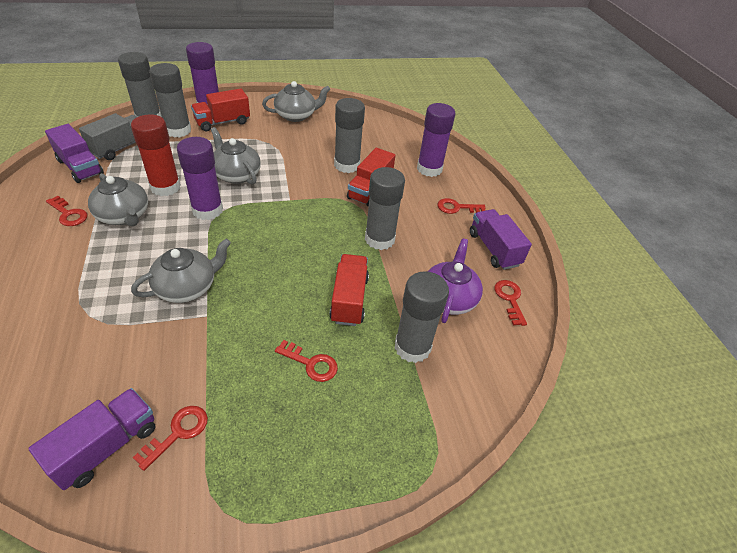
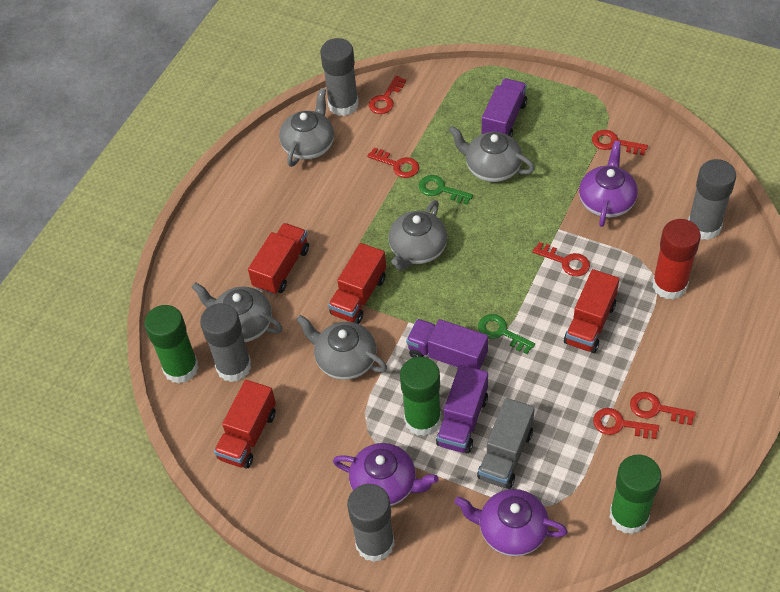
green glue stick: none = 0 -> [144,305,199,384] [400,357,441,436] [610,455,661,534] = 3
green key: none = 0 -> [418,175,473,205] [478,314,535,354] = 2
grey glue stick: [118,52,162,117] [149,63,191,138] [334,98,365,173] [365,167,405,250] [395,271,449,363] = 5 -> [200,303,251,382] [320,38,359,116] [347,484,395,562] [688,159,736,240] = 4
grey teapot: [88,173,148,226] [131,238,231,303] [211,127,261,185] [262,81,331,122] = 4 -> [192,282,283,342] [279,88,334,167] [296,315,387,380] [388,200,447,271] [449,126,535,182] = 5
purple glue stick: [177,137,223,220] [186,42,219,105] [417,103,456,177] = 3 -> none = 0
purple teapot: [428,238,483,323] = 1 -> [333,443,439,506] [455,489,568,556] [579,141,638,227] = 3
red key: [46,196,88,226] [133,406,208,471] [275,340,338,382] [438,198,486,214] [494,280,527,326] = 5 -> [367,148,419,178] [369,76,406,114] [533,242,590,276] [592,130,648,155] [593,408,659,439] [630,392,696,425] = 6
red truck: [191,89,250,131] [329,254,369,326] [347,148,395,207] = 3 -> [214,380,276,468] [248,223,309,295] [328,243,386,324] [564,269,619,353] = 4

